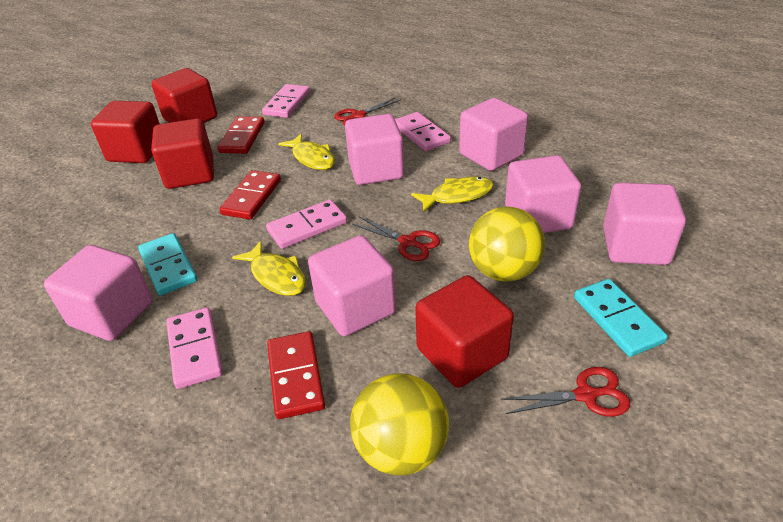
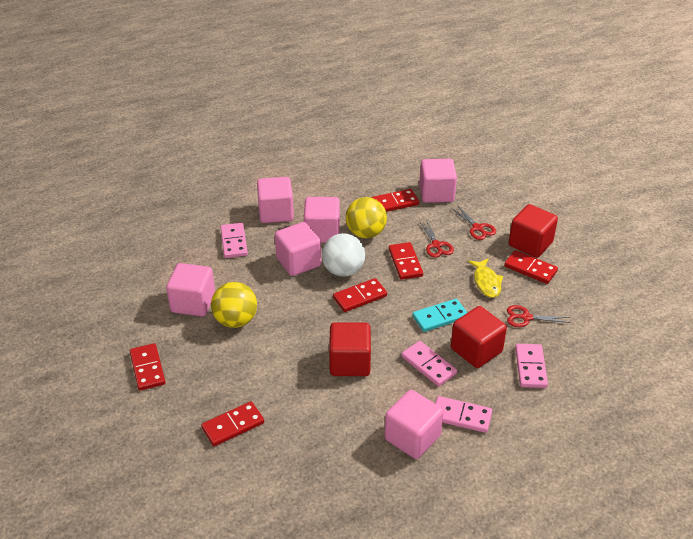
red cube: [91,101,160,163] [151,68,217,123] [151,118,214,189] [415,275,514,388] = 4 -> [329,322,371,376] [451,306,507,368] [509,204,558,258] = 3
red domino: [217,116,264,154] [219,170,281,219] [267,331,325,419] = 3 -> [130,343,166,391] [201,401,264,446] [333,278,387,312] [371,189,419,212] [389,242,423,280] [504,250,558,284] = 6
turquoise domino: [138,233,197,296] [574,279,668,357] = 2 -> [412,299,467,332] = 1
white ball: none = 0 -> [322,233,365,277] = 1
yellow fish: [232,241,306,296] [278,134,335,170] [411,177,494,213] = 3 -> [468,258,503,298] = 1

